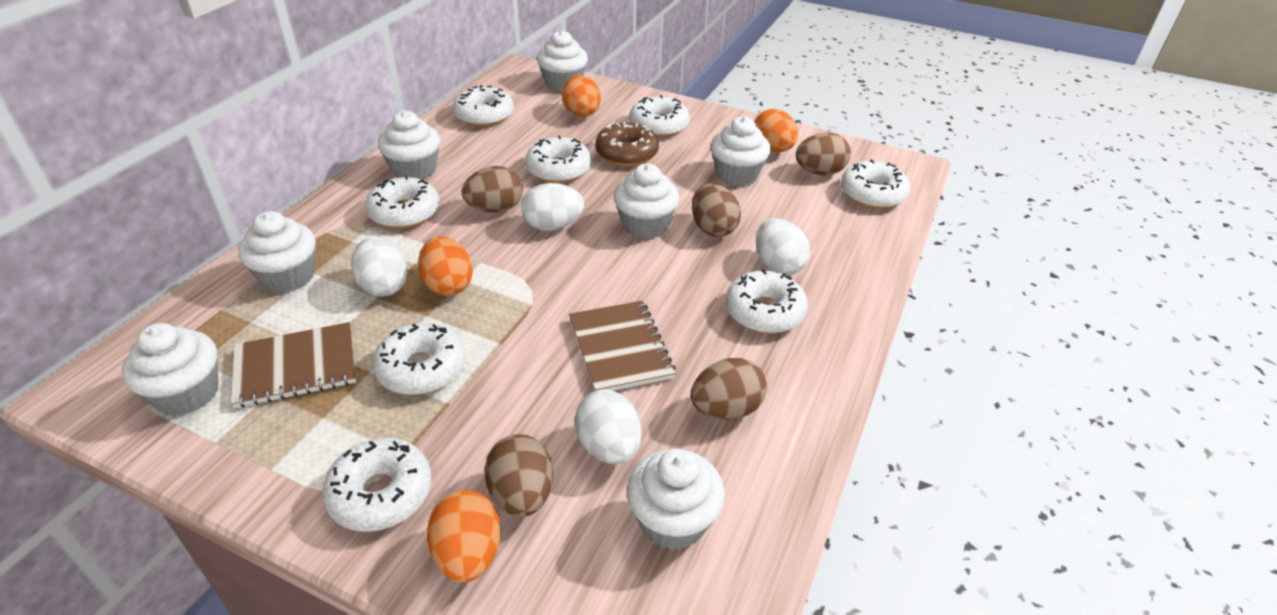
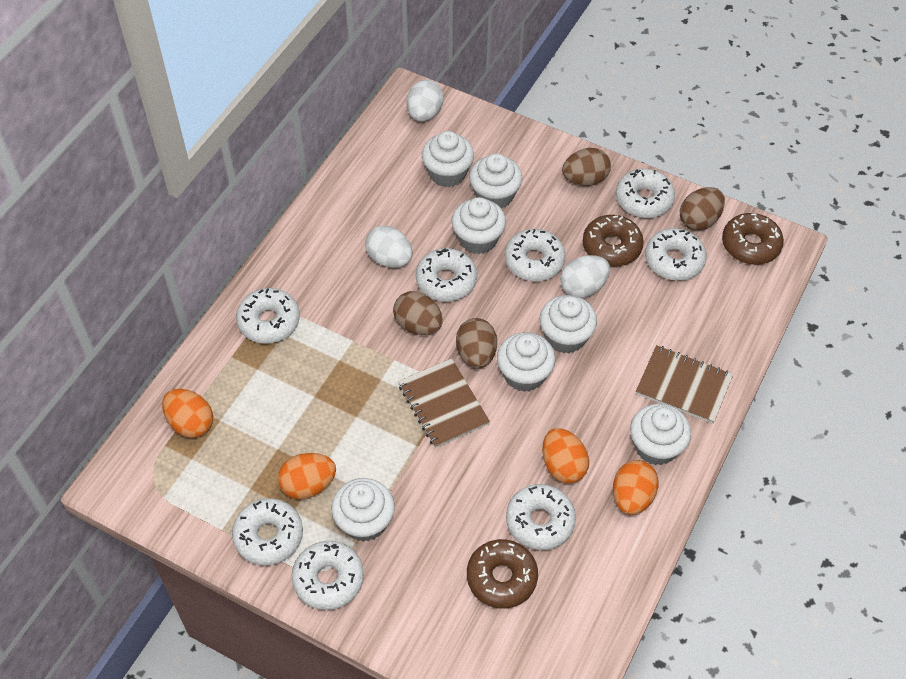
brown donut: [595,122,659,166] = 1 -> [467,539,538,609] [583,215,644,267] [722,213,784,265] = 3
brown egg: [462,166,523,213] [484,434,553,517] [691,358,767,420] [692,183,741,237] [796,133,851,175] = 5 -> [393,291,443,335] [456,318,497,369] [562,148,611,186] [680,187,725,231] = 4
white egg: [351,237,408,297] [521,183,584,231] [575,390,641,464] [756,218,810,275] = 4 -> [365,226,413,268] [407,80,444,122] [560,255,610,298] = 3

